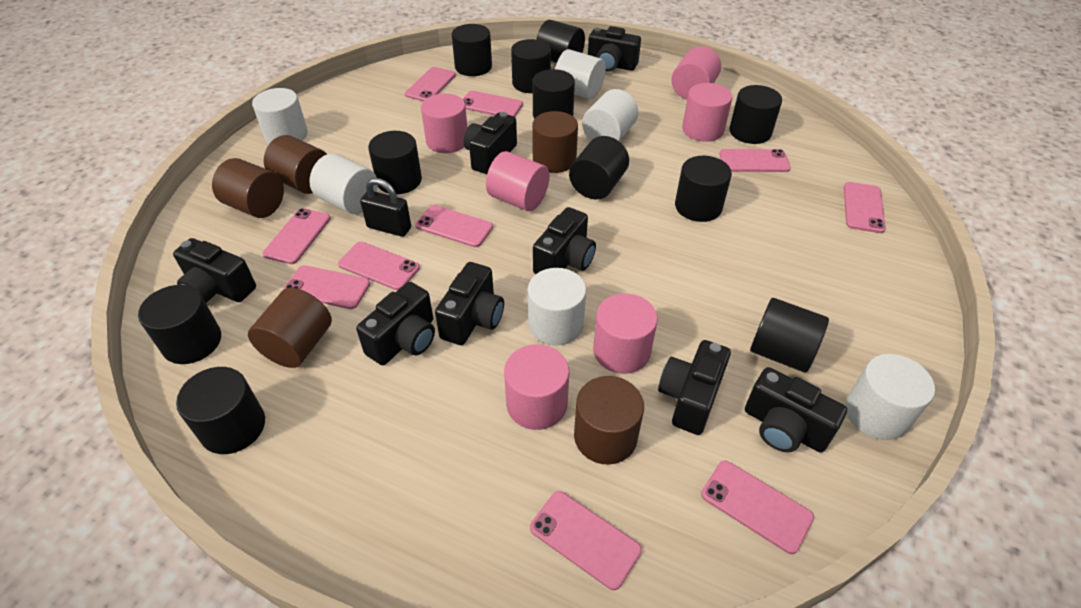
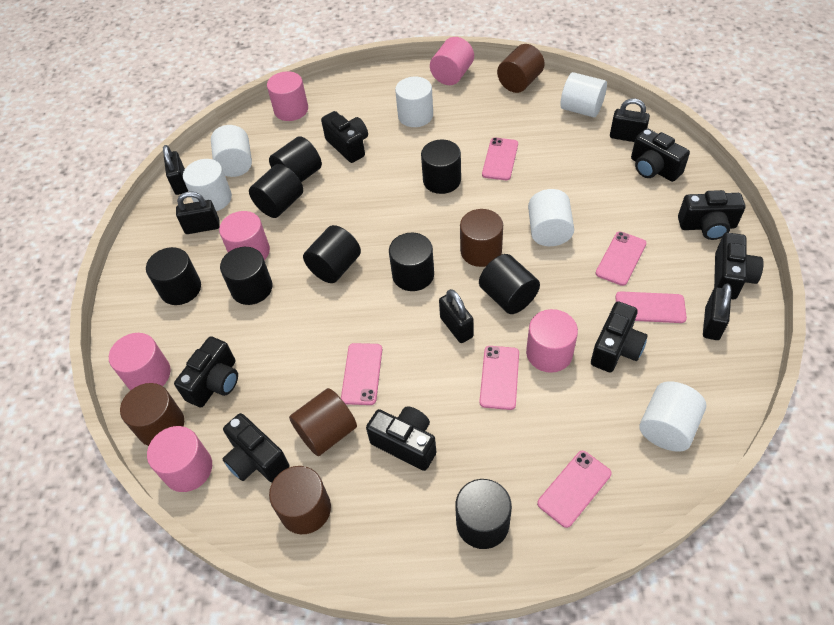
black cylinder: [138,285,221,364] [176,367,265,454] [368,131,422,194] [452,24,492,76] [511,39,551,93] [533,69,575,119] [537,20,585,63] [569,136,629,199] [675,156,732,222] [729,85,782,144] [750,298,829,373] = 11 -> [146,247,201,305] [220,247,272,305] [249,164,303,218] [269,136,322,182] [303,225,361,283] [389,233,434,291] [421,139,461,194] [455,479,512,549] [479,254,540,314] = 9
black padlock: [360,178,411,237] = 1 -> [163,145,188,195] [176,192,220,234] [439,289,474,343] [610,99,650,142] [703,284,731,340] = 5
pink phone: [263,208,331,264] [283,265,370,309] [338,242,420,290] [405,67,456,101] [415,205,493,247] [463,91,523,117] [530,491,642,590] [701,461,814,554] [719,149,791,172] [844,182,886,233] = 10 -> [341,343,382,405] [479,346,519,410] [482,138,518,180] [537,451,611,528] [595,232,646,286] [616,291,687,323] = 6

